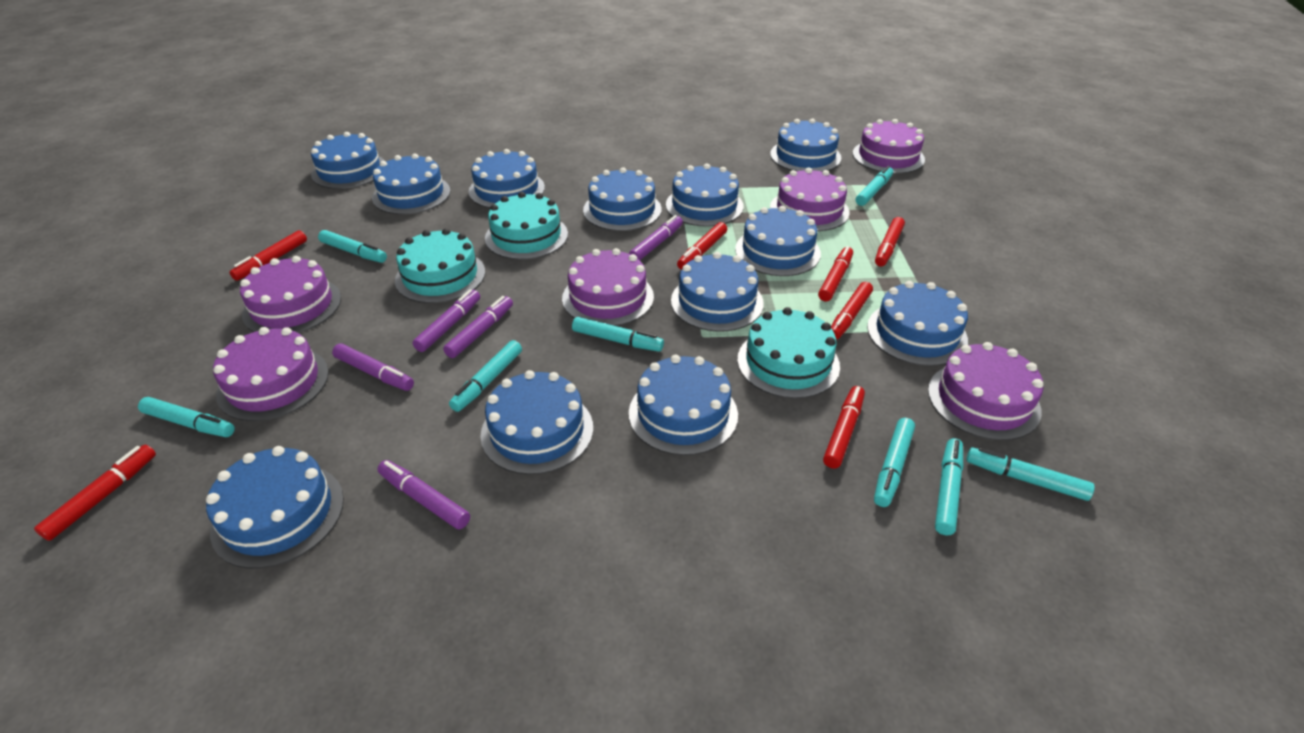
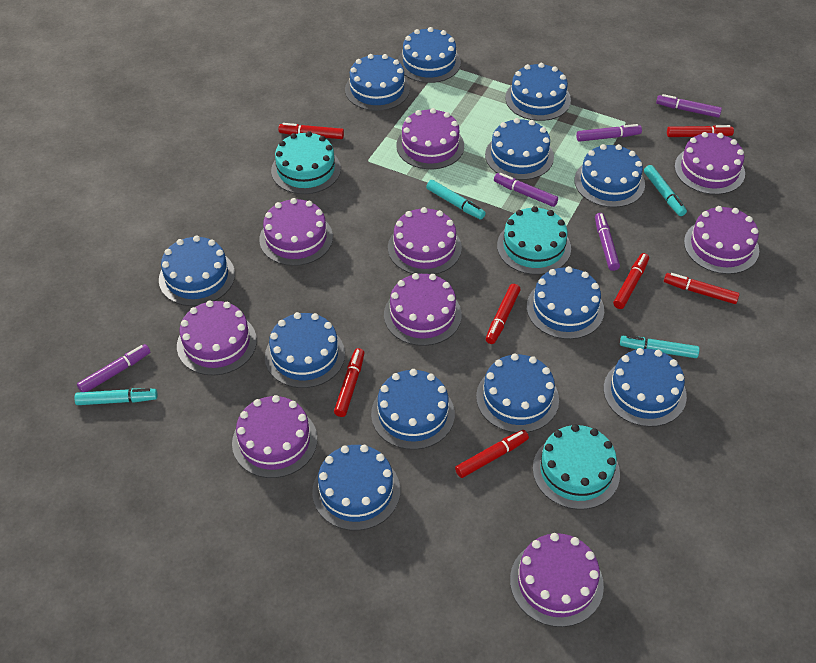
purple cake: [213,327,329,421] [240,256,341,333] [562,248,654,326] [770,168,849,231] [853,119,925,174] [928,342,1044,441] = 6 -> [177,300,257,376] [232,395,317,478] [259,198,333,266] [384,273,462,346] [388,207,462,274] [396,108,464,169] [510,533,604,627] [675,132,745,195] [684,206,759,274] = 9
turquoise marker: [138,397,235,437] [318,230,387,263] [449,340,522,412] [572,317,664,352] [856,166,893,206] [874,418,915,507] [935,438,963,535] [966,447,1095,501] = 8 -> [74,388,157,405] [426,180,486,219] [620,335,700,358] [644,165,687,216] = 4

